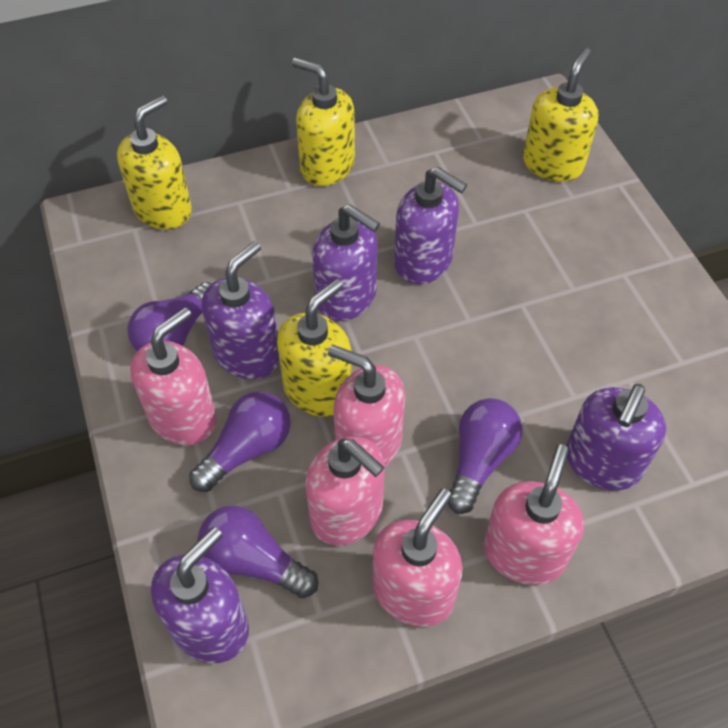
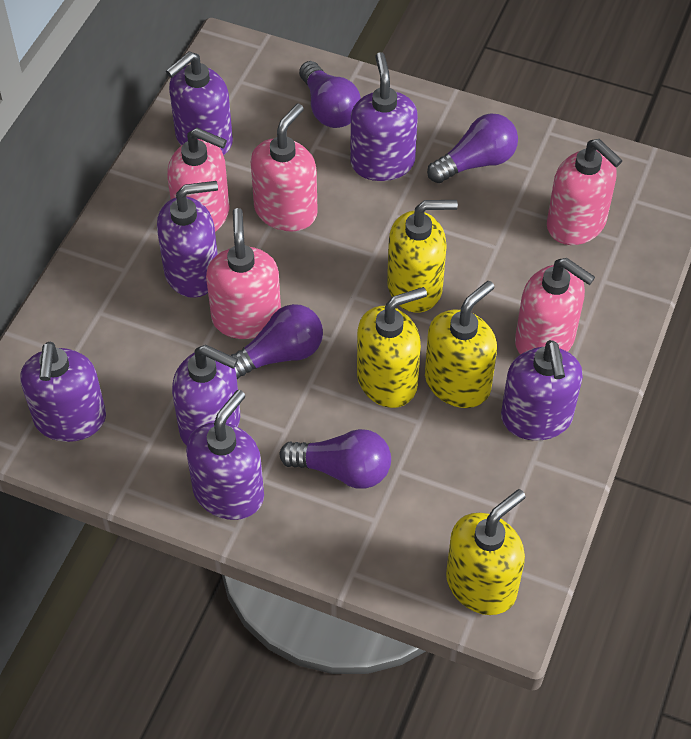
purple soap dispenser: [151,527,249,663] [202,241,280,379] [312,204,380,321] [394,167,467,284] [566,384,666,491] = 5 -> [20,342,106,442] [157,181,218,298] [166,51,233,155] [172,345,240,445] [186,390,264,520] [351,52,418,181] [501,340,583,441] = 7

